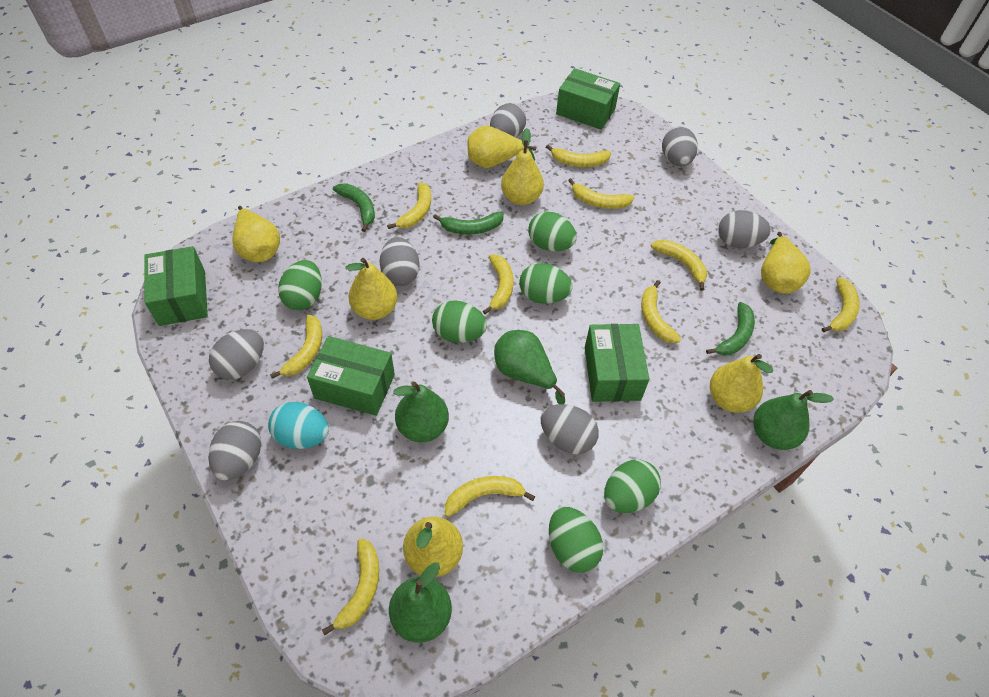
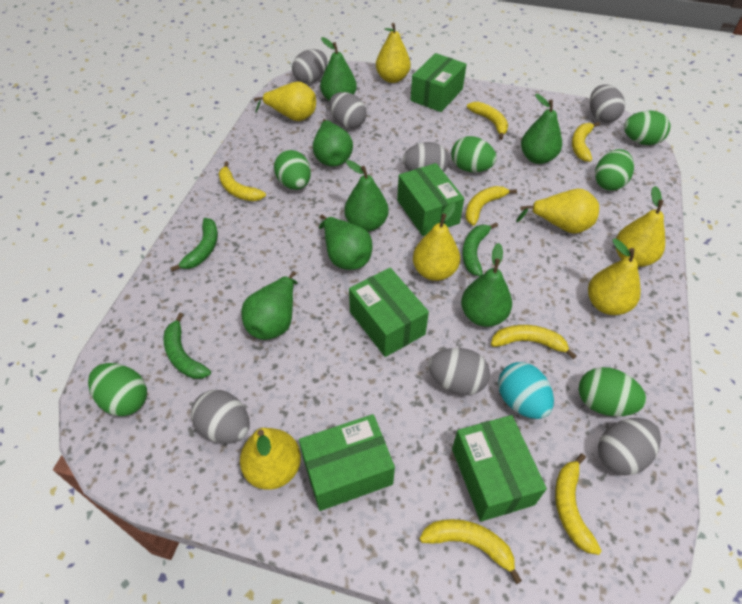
green box: [145,246,208,326] [307,336,395,416] [556,68,620,130] [585,324,649,402] = 4 -> [299,414,395,511] [349,268,429,357] [397,163,464,236] [411,53,466,112] [452,415,547,522] = 5
green pear: [389,562,452,643] [393,382,449,443] [494,330,565,404] [753,390,834,450] = 4 -> [241,271,297,340] [313,119,353,167] [319,215,372,270] [320,37,357,101] [344,160,389,232] [461,243,512,327] [521,94,562,164] = 7
yellow banana: [270,315,322,379] [322,538,379,636] [387,182,431,229] [445,476,535,517] [483,254,514,314] [546,145,611,167] [568,178,634,209] [641,280,681,343] [651,240,707,291] [822,277,860,332] = 10 -> [219,161,266,201] [419,519,522,584] [465,186,517,226] [467,102,508,140] [491,325,576,359] [555,454,602,555] [572,122,600,162] = 7

